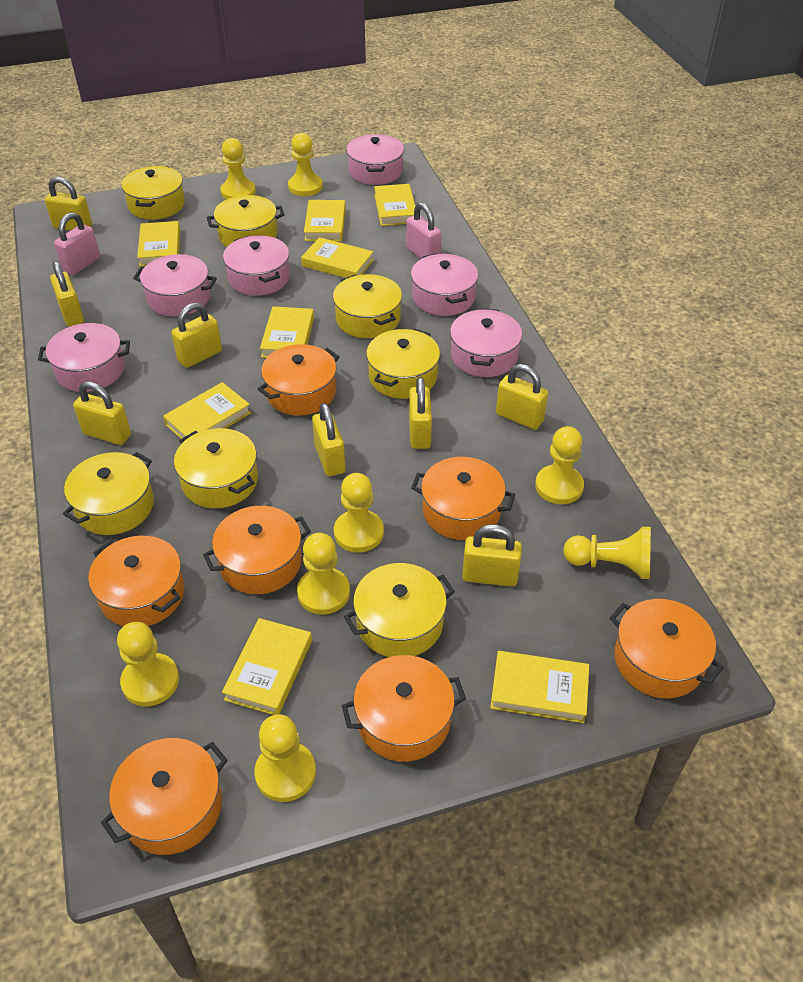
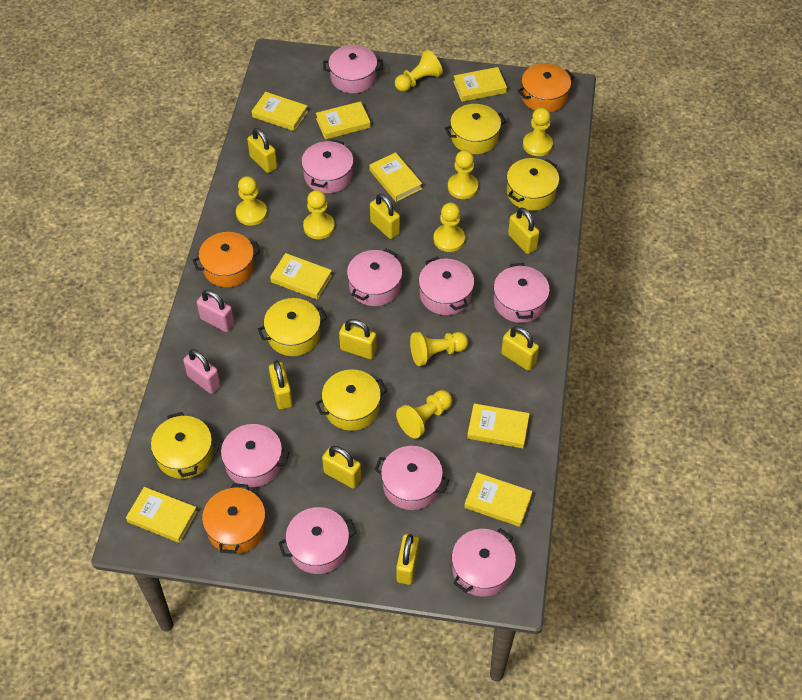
orange pot: [88,536,184,626] [101,738,228,855] [203,506,311,594] [258,344,339,416] [342,655,466,762] [411,457,515,540] [610,599,724,698] = 7 -> [193,232,260,287] [202,483,266,554] [517,64,574,112] = 3
pink pot: [38,323,130,392] [133,254,217,316] [223,235,290,296] [347,134,404,185] [411,253,478,316] [450,308,522,377] = 6 -> [214,424,289,487] [278,507,356,574] [301,139,354,193] [323,45,383,93] [347,249,402,306] [374,446,449,510] [419,256,474,315] [452,528,516,596] [494,263,550,323] = 9
yellow pot: [63,452,154,535] [122,166,185,219] [174,428,258,508] [207,195,284,247] [333,274,402,338] [344,563,455,657] [366,329,440,399] = 7 -> [151,412,213,479] [258,298,327,356] [315,369,387,431] [445,104,506,154] [507,158,559,211] = 5

